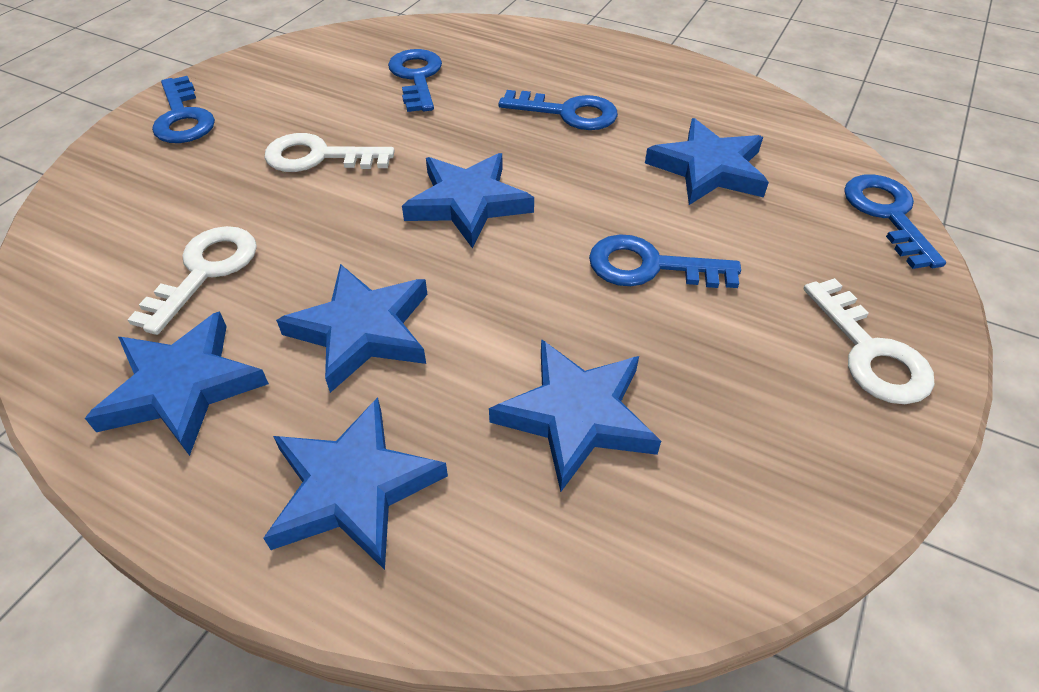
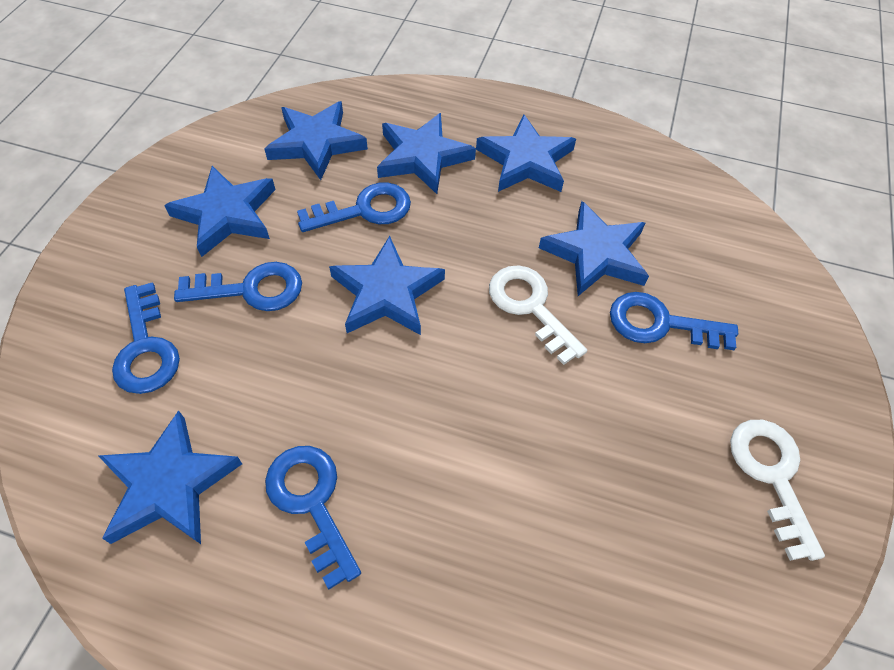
blue star: [85,311,269,456] [263,397,448,570] [276,264,427,393] [402,153,534,249] [489,339,661,492] [645,118,769,205] = 6 -> [98,410,242,544] [164,166,275,257] [265,101,368,180] [329,236,445,335] [377,113,476,194] [476,115,576,192] [539,201,649,296] = 7
white key: [127,226,257,335] [265,133,395,172] [803,278,934,404] = 3 -> [489,265,587,365] [730,420,825,561] = 2

